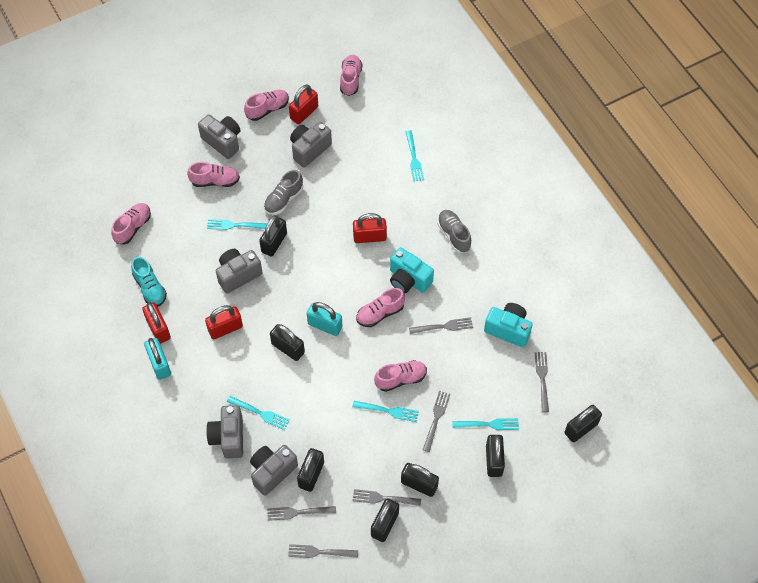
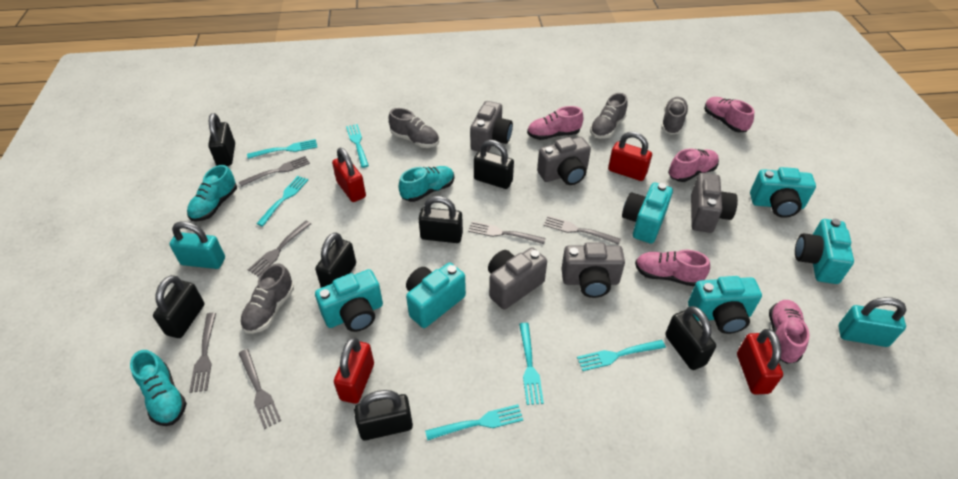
grey shoe: [264,170,303,215] [437,210,472,253] = 2 -> [240,263,294,334] [389,108,439,148] [590,93,628,139] [661,97,689,135] = 4
pink shoe: [111,203,151,244] [187,162,240,187] [244,90,289,121] [340,55,363,96] [356,288,405,327] [374,360,427,392] = 6 -> [527,106,584,140] [635,250,710,286] [668,149,719,182] [704,97,754,132] [769,300,810,364] = 5
turquoise camera: [390,247,434,293] [484,303,533,347] = 2 -> [315,269,383,332] [406,263,466,328] [622,183,673,244] [688,276,762,334] [750,167,816,218] [795,219,854,284] = 6
turquoise fork: [207,219,267,230] [227,396,290,430] [352,401,419,422] [405,130,424,182] [452,418,519,430] = 5 -> [247,139,317,159] [256,176,308,226] [346,124,369,168] [425,404,523,441] [519,323,544,405] [577,340,666,371] = 6
turquoise shoe: [131,256,167,306] = 1 -> [130,350,187,426] [187,165,237,222] [398,166,454,202] = 3

